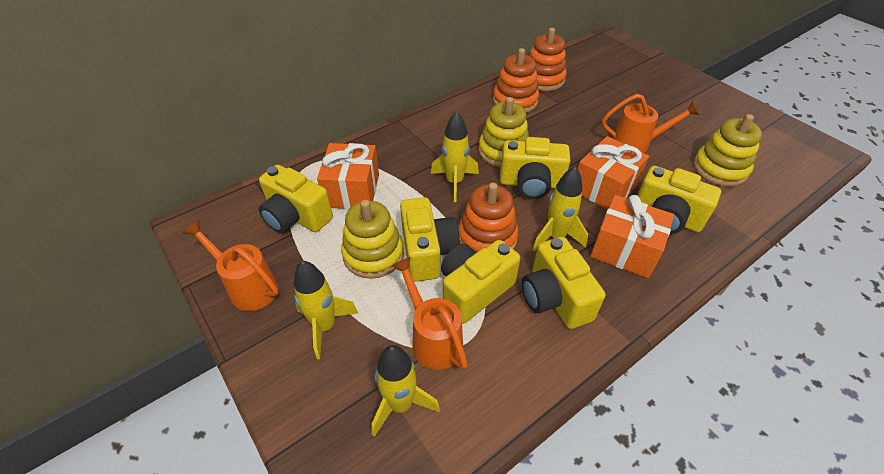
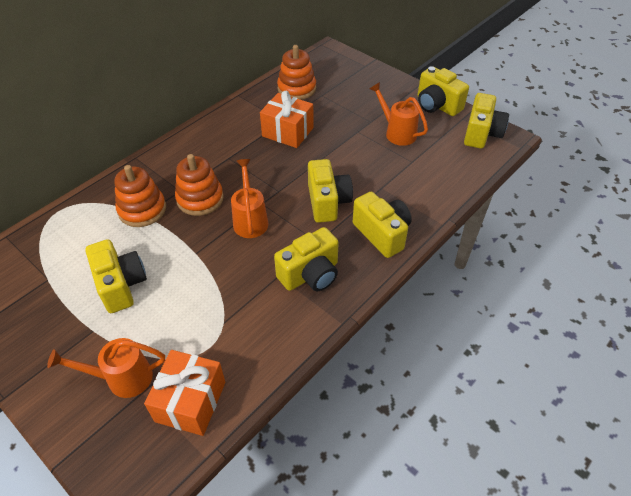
orange gift: [317,143,379,209] [578,136,649,210] [590,195,674,278] = 3 -> [144,350,225,436] [260,91,313,148] = 2
yellow rocket: [294,261,358,359] [371,345,440,437] [431,111,479,202] [532,166,588,251] = 4 -> none = 0
yellow stacking toy: [341,200,404,279] [479,97,529,167] [693,114,762,186] = 3 -> none = 0

